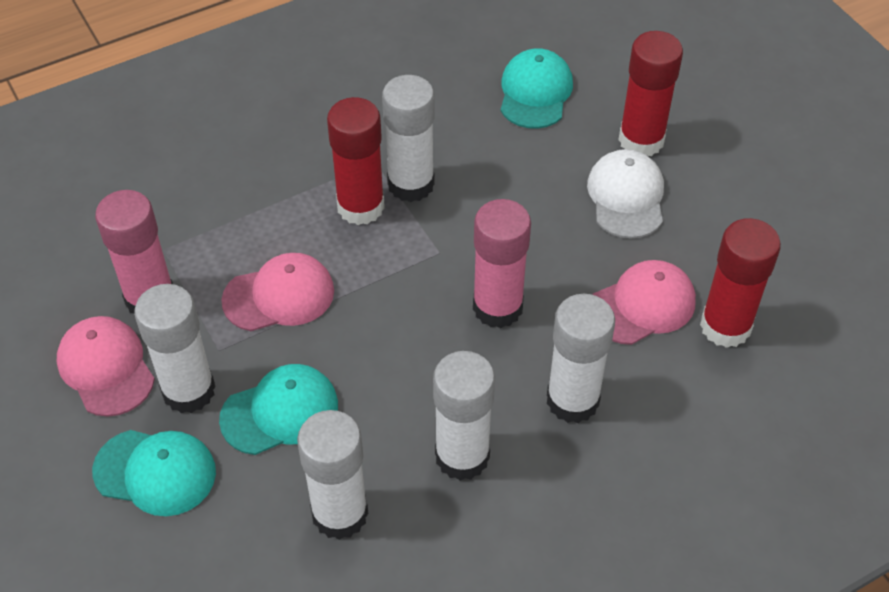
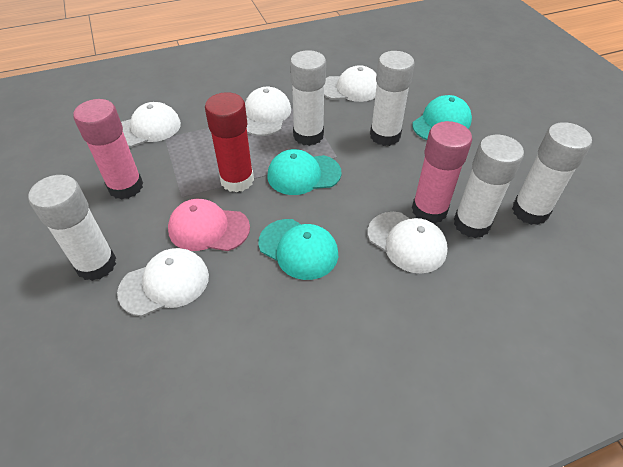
pink cap: [57,316,155,417] [221,253,334,331] [592,260,696,345] = 3 -> [168,199,250,251] = 1
red glue stick: [327,97,385,225] [619,31,683,156] [700,218,781,348] = 3 -> [205,92,254,192] = 1
white cap: [587,149,664,238] = 1 -> [117,248,209,316] [121,102,181,147] [245,87,291,136] [324,65,377,102] [368,212,448,273] = 5

